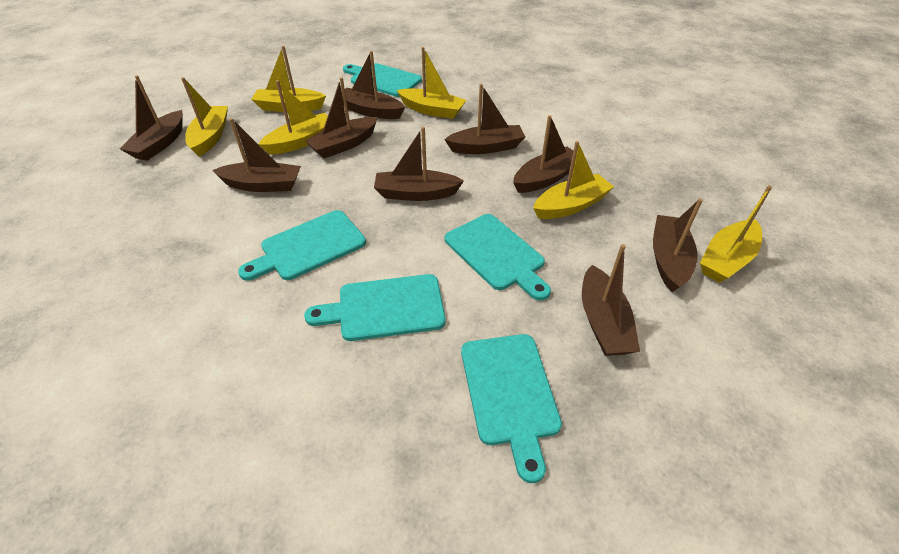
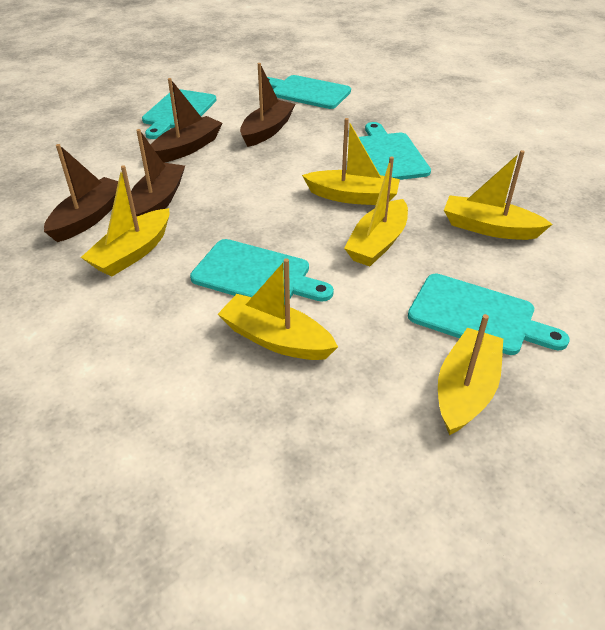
brown boat: [120,75,183,161] [212,118,301,192] [305,77,378,158] [342,51,405,119] [374,127,464,201] [444,84,525,154] [513,115,574,193] [582,244,640,356] [653,198,703,292] = 9 -> [44,144,118,242] [131,129,185,217] [151,78,223,163] [240,63,295,147] = 4

